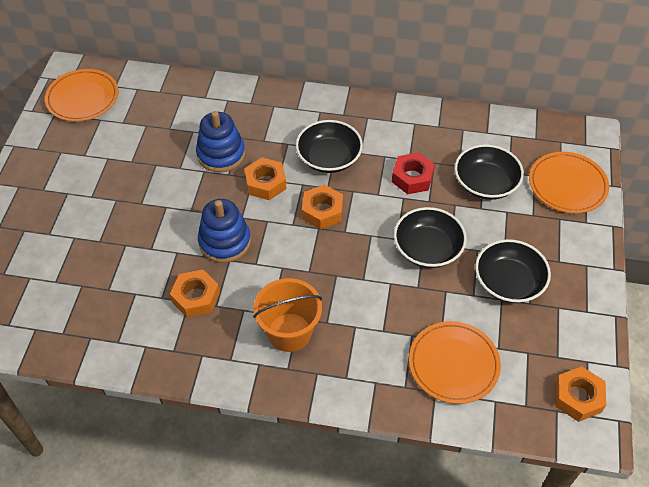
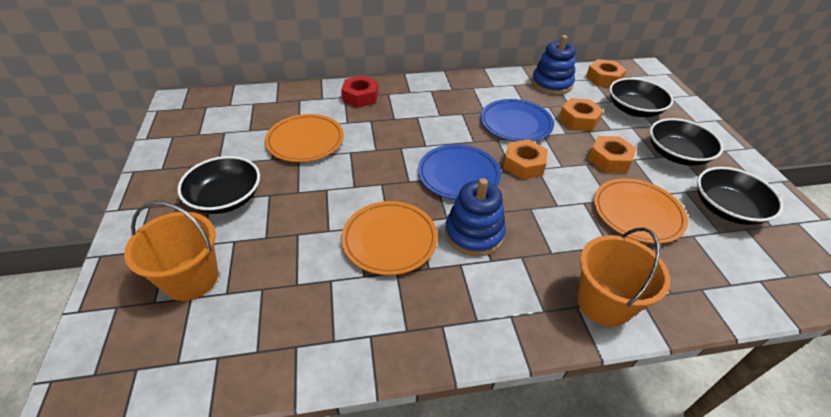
blue plate: none = 0 -> [418,144,501,200] [481,99,554,142] = 2
orange bucket: [253,278,322,352] = 1 -> [124,201,218,301] [577,227,670,327] = 2

